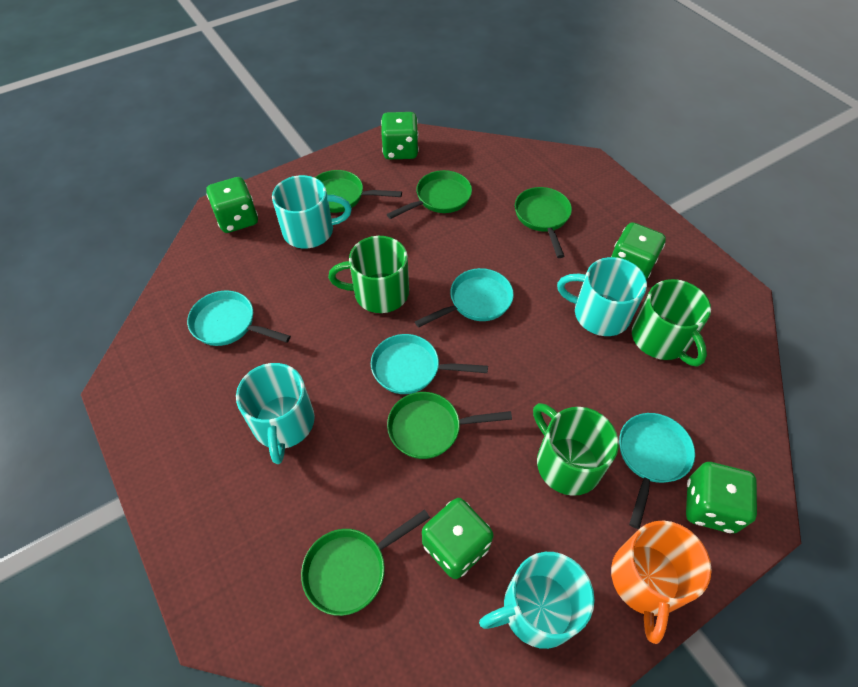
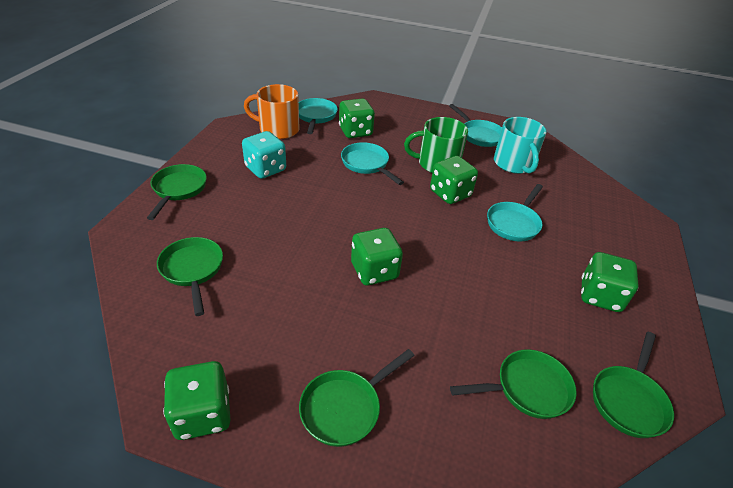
green mug: [328,236,409,313] [533,403,619,496] [632,279,711,367] = 3 -> [404,117,468,173] = 1
turquoise dice: none = 0 -> [242,131,286,179] = 1
turquoise mug: [236,363,315,464] [272,175,352,249] [479,552,595,649] [557,257,647,336] = 4 -> [494,117,547,174] = 1

